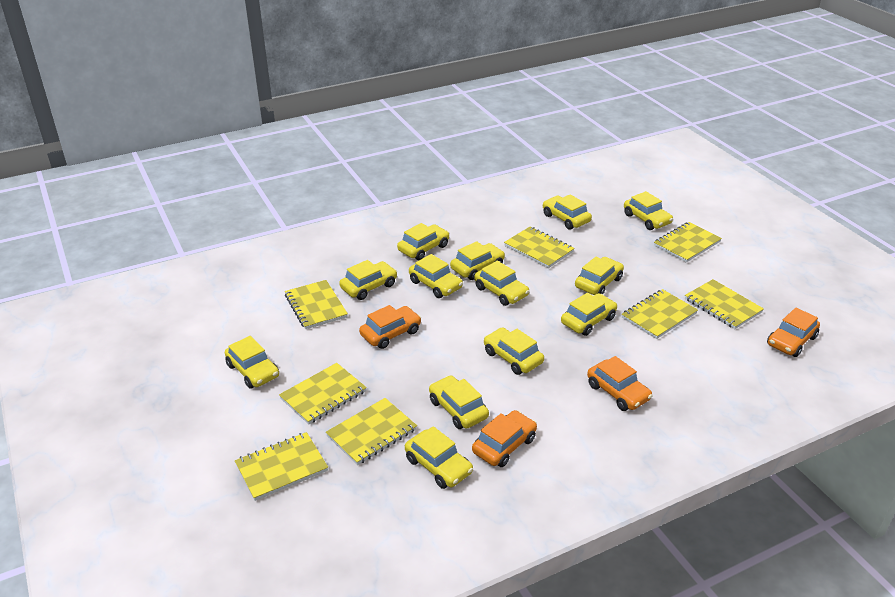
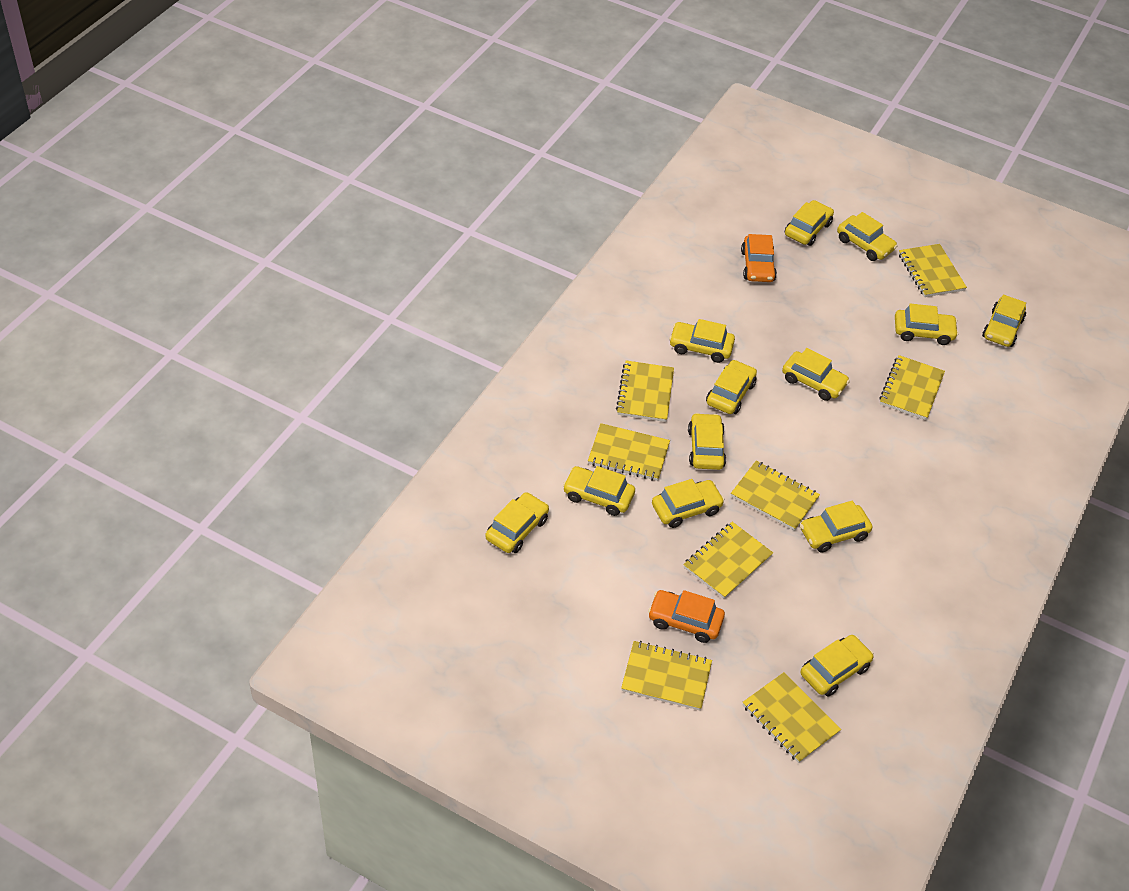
orange car: [359,305,421,349] [472,410,537,467] [587,356,652,411] [767,308,820,357] = 4 -> [648,590,725,643] [741,234,777,282] = 2

